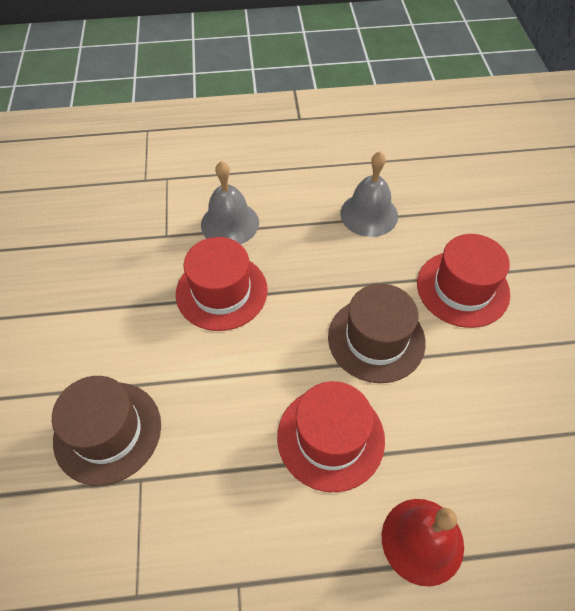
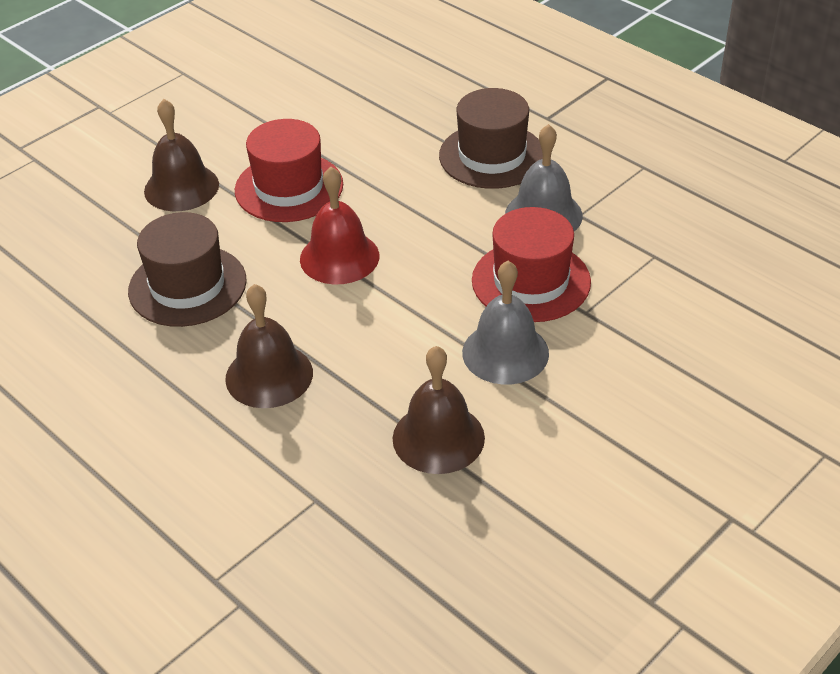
brown bell: none = 0 -> [144,99,219,211] [225,284,313,408] [393,346,485,474] = 3
red hat: [176,237,268,331] [277,381,385,492] [417,234,510,328] = 3 -> [235,119,343,222] [472,207,591,322] = 2

